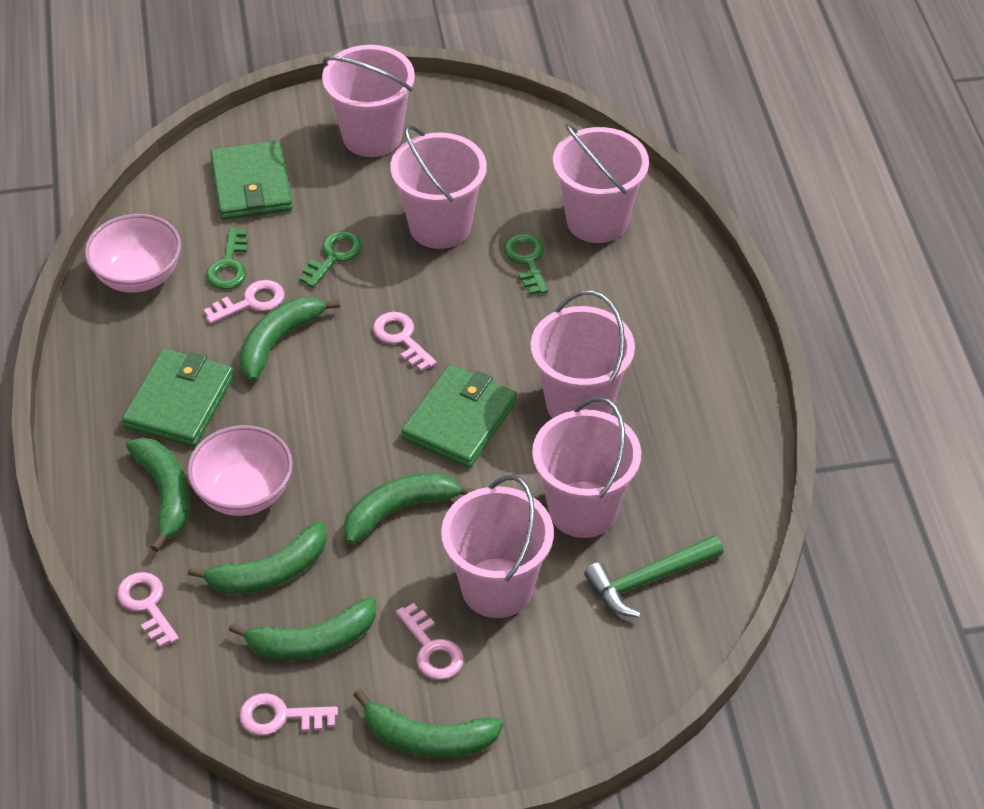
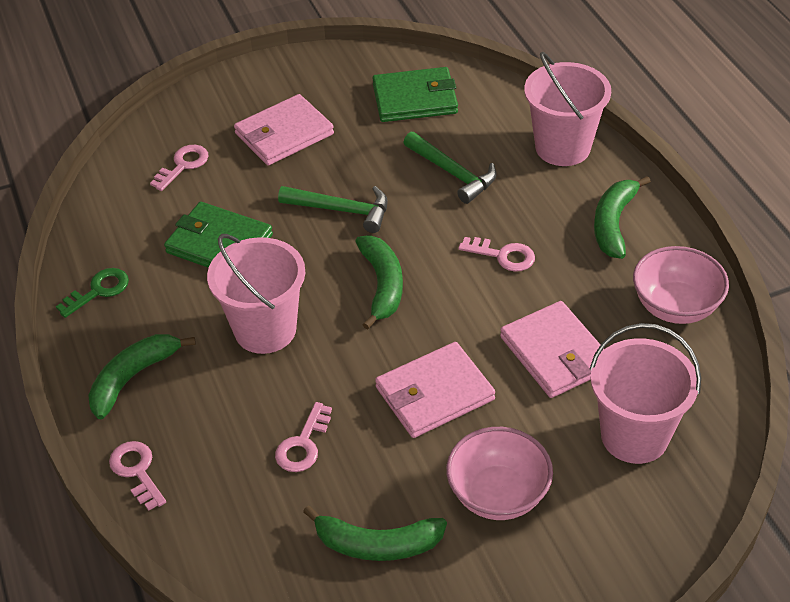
green banana: [126,437,190,552] [188,521,327,594] [229,597,376,660] [239,297,340,381] [343,472,477,544] [353,689,503,758] = 6 -> [88,334,196,420] [303,506,447,561] [355,235,403,330] [594,176,651,259] = 4
green hammer: [584,535,724,618] = 1 -> [278,186,388,233] [403,132,497,204] = 2
green key: [206,228,248,289] [299,231,362,288] [504,234,548,295] = 3 -> [56,268,129,318] = 1
green wallet: [122,349,234,447] [210,140,293,220] [401,365,517,468] = 3 -> [164,202,273,268] [372,67,458,122] = 2
pink bucket: [322,45,415,157] [390,125,487,249] [441,475,554,618] [531,291,635,418] [532,397,641,538] [553,123,649,243] = 6 -> [207,234,305,354] [524,52,611,166] [590,323,701,464] = 3
pink key: [117,572,179,648] [204,280,285,324] [239,693,338,736] [373,312,437,371] [396,603,464,680] = 5 -> [109,441,166,511] [150,145,209,191] [275,402,332,472] [458,237,535,272] = 4
pink wallet: none = 0 -> [234,94,334,165] [375,342,495,438] [500,301,605,398] = 3

